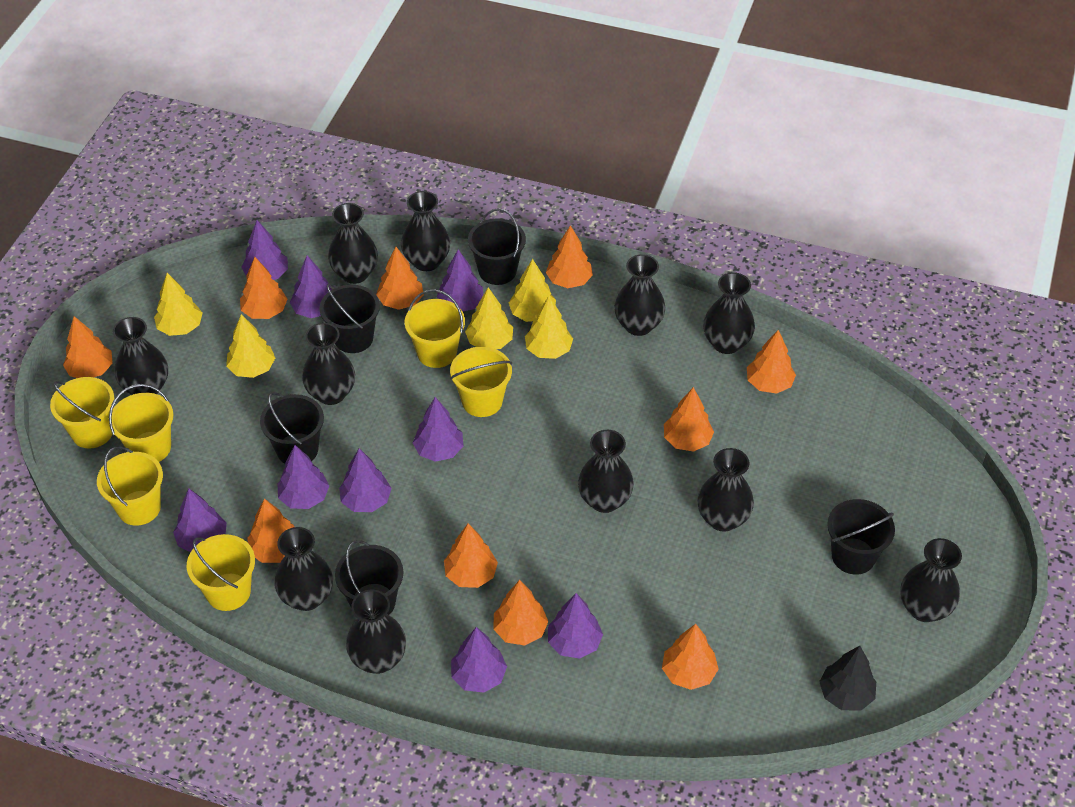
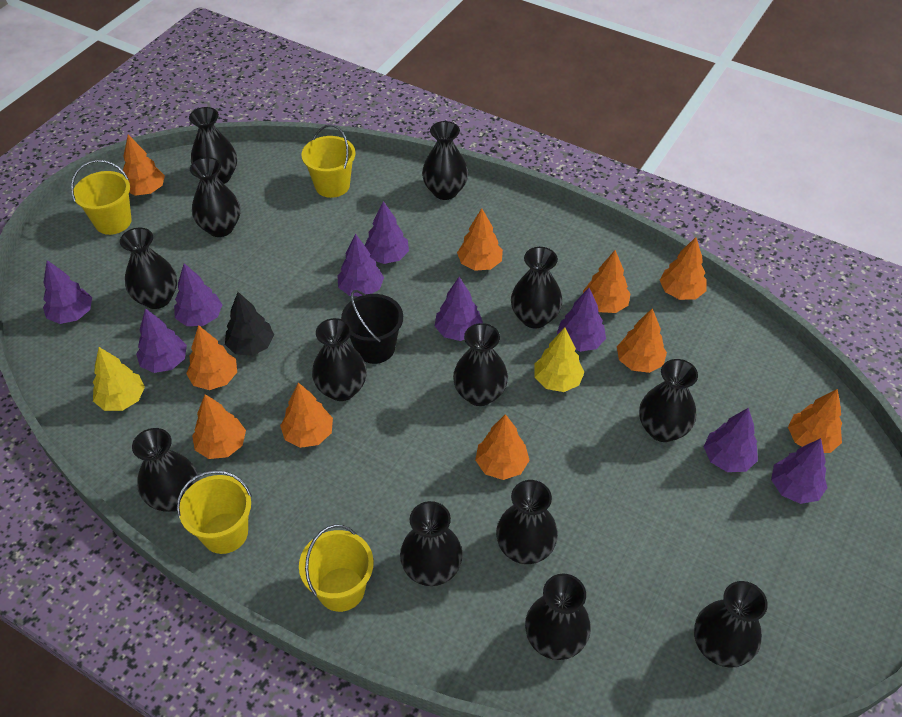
black bucket: [260,392,324,464] [319,283,380,353] [335,540,403,615] [468,208,526,285] [827,499,895,575] = 5 -> [341,290,403,364] = 1
black vase: [113,317,168,395] [274,527,333,611] [302,323,355,405] [328,203,378,284] [346,590,406,674] [401,191,450,271] [578,430,634,513] [614,254,666,336] [697,448,754,532] [703,272,755,354] [900,538,962,622] = 11 -> [120,228,177,309] [132,428,198,512] [189,107,237,184] [190,157,240,237] [312,318,367,401] [400,501,463,586] [422,121,468,200] [453,323,508,406] [496,480,558,564] [511,247,563,329] [525,574,591,660] [639,359,698,442] [694,581,768,668] = 13
yellow bucket: [50,377,114,449] [97,446,163,526] [109,384,173,462] [187,534,255,611] [404,289,465,368] [450,347,512,417] = 6 -> [71,160,132,235] [177,470,252,554] [299,524,374,612] [301,124,355,198] = 4
yellow tree: [154,273,203,336] [226,314,275,378] [465,287,513,349] [509,259,556,322] [525,296,573,359] = 5 -> [93,347,145,411] [534,328,585,392] = 2

